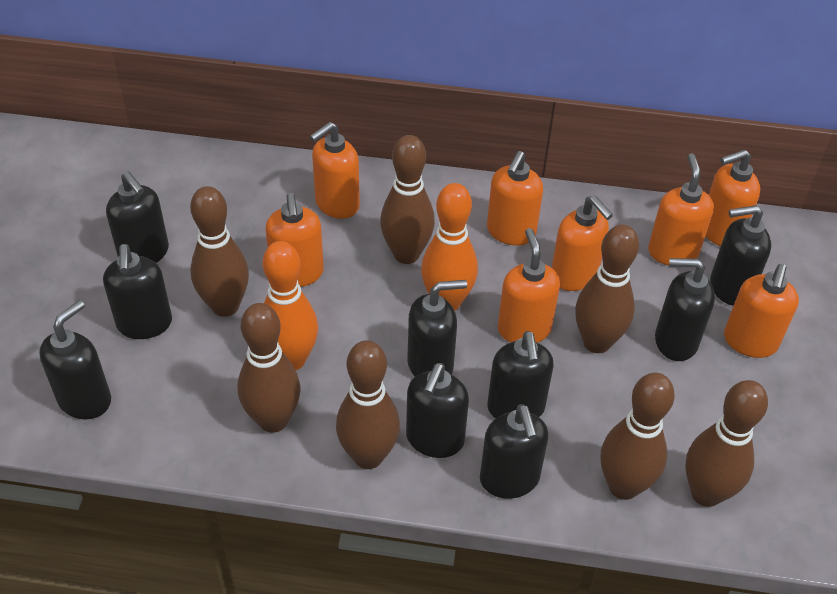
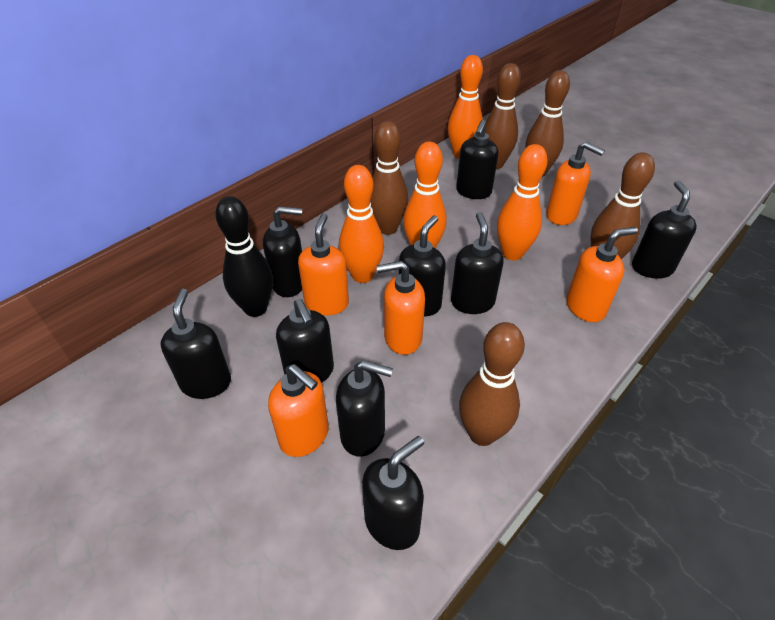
black bowling pin: none = 0 -> [215,196,273,317] = 1
brown bowling pin: [190,186,249,317] [238,303,301,433] [336,340,400,469] [380,135,435,264] [575,224,639,353] [601,373,675,500] [685,380,768,507] = 7 -> [370,121,408,235] [459,322,525,446] [485,63,521,169] [525,70,570,177] [590,152,655,259] = 5
orange bowling pin: [262,241,318,370] [421,183,478,311] = 2 -> [339,165,384,283] [403,142,446,248] [448,55,483,159] [497,144,548,261] = 4
orange soap dispenser: [266,193,324,287] [310,122,360,219] [487,151,543,245] [498,228,560,343] [552,196,613,291] [648,153,714,265] [706,149,760,246] [724,264,799,358] = 8 -> [268,364,329,457] [298,213,349,316] [376,261,425,355] [546,142,605,225] [566,227,638,322] = 5

